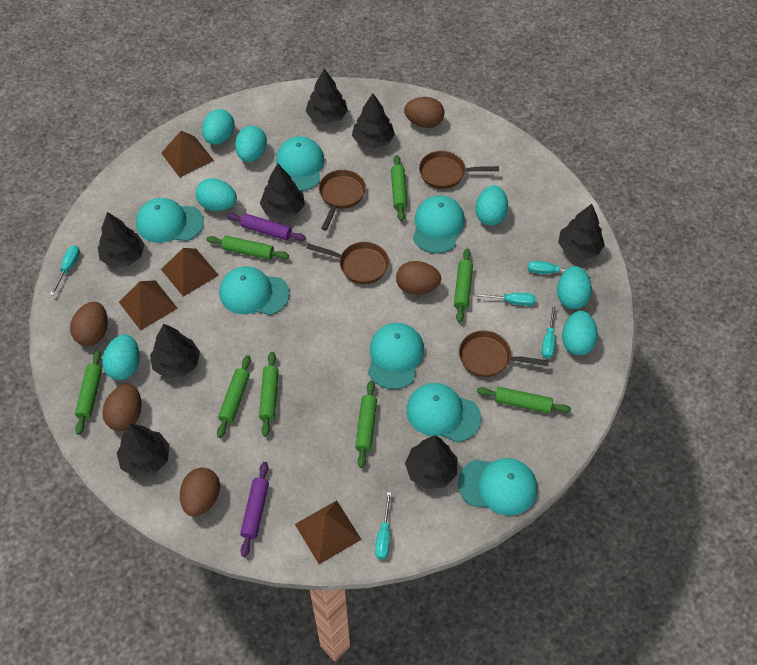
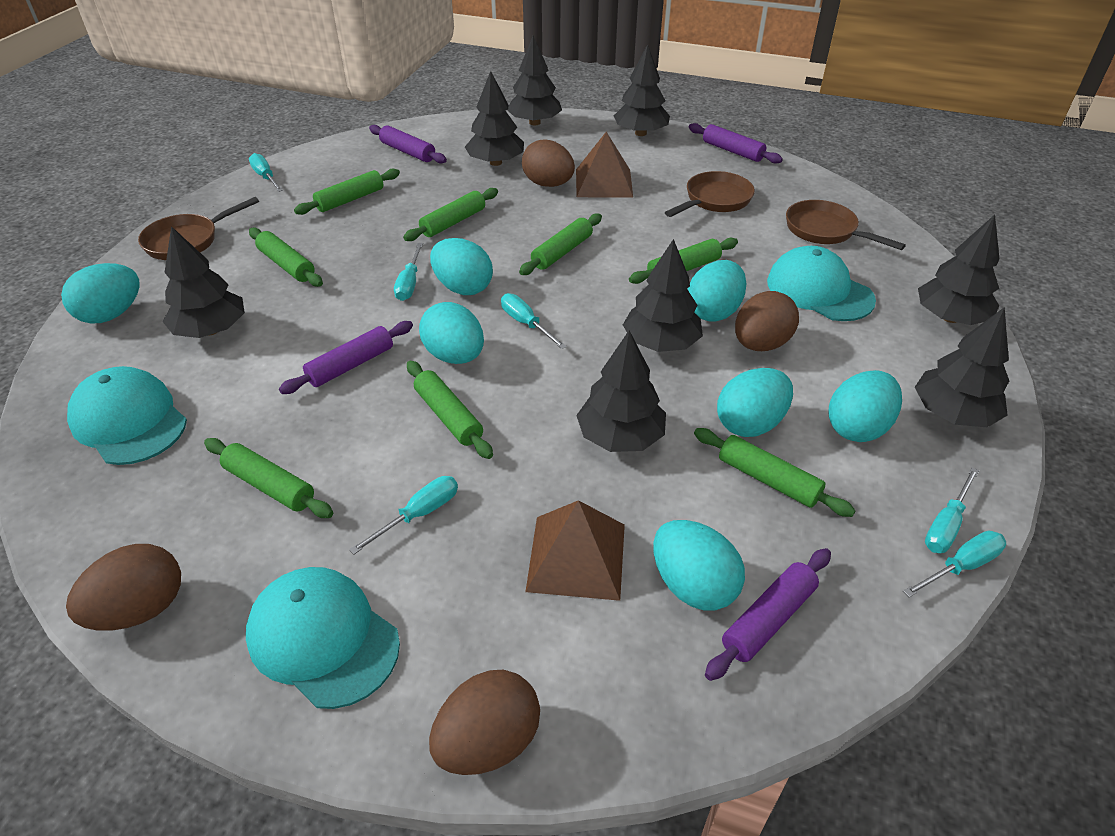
brown egg: [70,302,108,346] [102,384,142,431] [180,467,220,516] [396,261,441,295] [404,97,444,128] = 5 -> [66,544,181,631] [429,670,540,775] [522,140,575,187] [735,291,799,351] = 4
brown pan: [306,242,389,284] [319,170,366,231] [419,151,499,189] [459,331,549,377] = 4 -> [138,197,259,260] [665,171,755,217] [786,200,906,250] = 3
brown pyramid: [119,280,178,331] [161,131,214,178] [161,248,219,297] [295,500,362,564] = 4 -> [525,500,625,601] [576,132,633,198] = 2
purple rolling pin: [227,213,306,241] [240,462,269,557] = 2 -> [279,321,413,394] [369,125,447,164] [689,123,783,164] [705,548,831,681] = 4
turquoise cap: [136,198,204,243] [219,266,290,315] [276,136,324,191] [368,323,424,389] [406,383,481,442] [413,195,465,254] [458,458,537,516] = 7 -> [67,366,187,465] [246,567,400,709] [767,246,876,321] = 3
turquoise screwdriver: [50,245,80,295] [375,492,391,559] [474,293,535,306] [528,261,589,274] [542,304,556,358] = 5 -> [249,153,283,192] [349,476,458,554] [394,243,423,301] [501,293,567,349] [903,531,1006,597] [925,467,979,553] = 6

